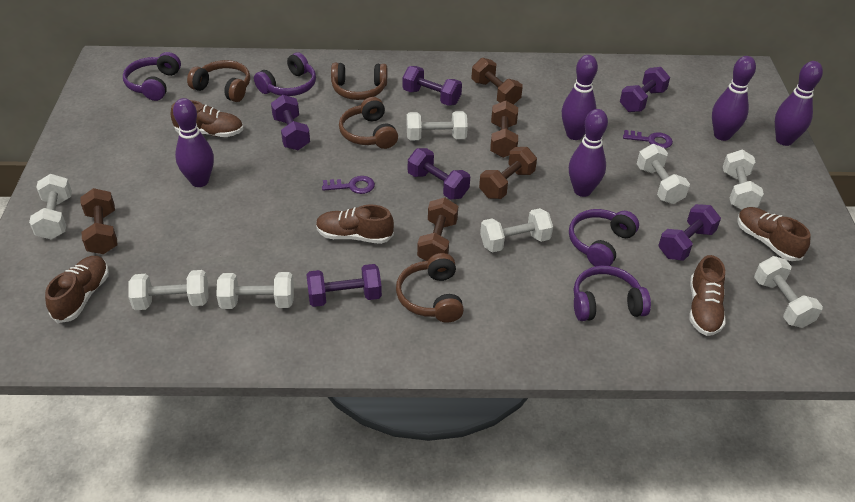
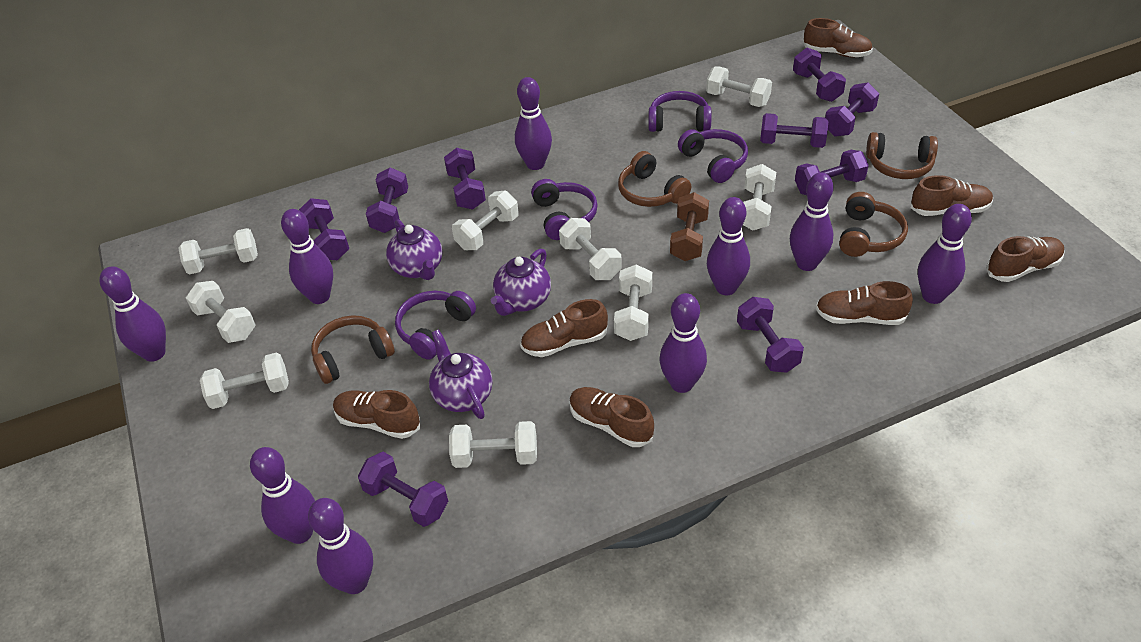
brown dumbbell: [80,188,117,254] [417,197,458,261] [471,58,523,105] [479,147,537,199] [490,101,518,158] = 5 -> [670,192,709,261] = 1
brown shoe: [45,256,109,323] [171,100,243,137] [316,204,394,244] [689,255,726,336] [738,207,810,261] = 5 -> [333,390,420,439] [520,299,608,357] [569,387,654,447] [803,18,873,57] [816,281,913,325] [910,175,993,216] [986,236,1065,282] = 7
purple bowling pin: [173,98,214,187] [562,55,598,140] [569,109,608,197] [712,56,756,141] [775,61,823,146] = 5 -> [99,266,166,362] [250,447,315,544] [281,209,333,304] [308,498,373,594] [515,77,552,170] [660,293,707,393] [707,197,750,295] [790,172,833,271] [918,204,972,304] = 9
purple dumbbell: [271,95,310,150] [306,264,382,307] [403,66,462,106] [408,148,470,200] [620,67,670,112] [658,204,721,261] = 6 -> [299,198,349,260] [358,452,448,527] [366,168,408,233] [444,148,486,210] [737,297,804,373] [760,113,829,148] [793,48,846,102] [795,150,869,195] [825,83,879,137] = 9
purple key: [322,176,375,194] [623,130,673,148] = 2 -> none = 0
purple teapot: none = 0 -> [386,220,442,280] [429,329,492,419] [491,249,551,316] = 3
white dumbbell: [29,174,72,240] [128,270,209,310] [216,272,294,309] [407,111,468,140] [480,208,553,252] [637,144,690,204] [723,150,764,210] [754,256,823,328] = 8 -> [178,228,258,274] [186,281,256,343] [200,352,289,409] [449,421,537,468] [452,191,519,250] [559,218,622,280] [614,265,652,341] [706,67,772,107] [743,164,776,230] = 9

